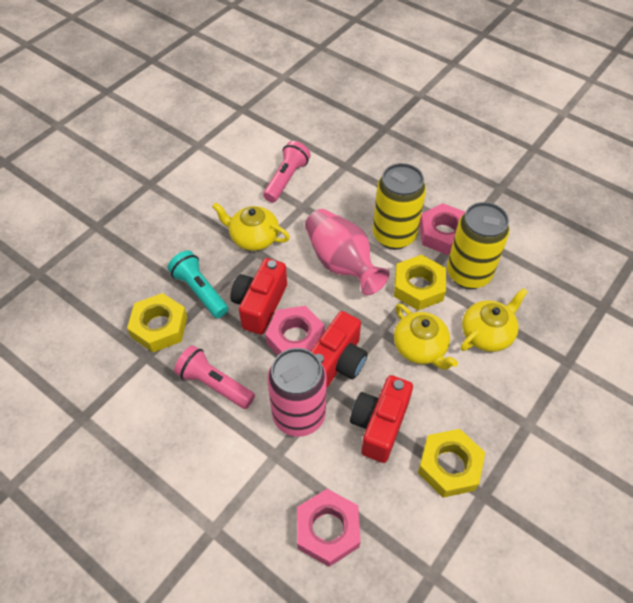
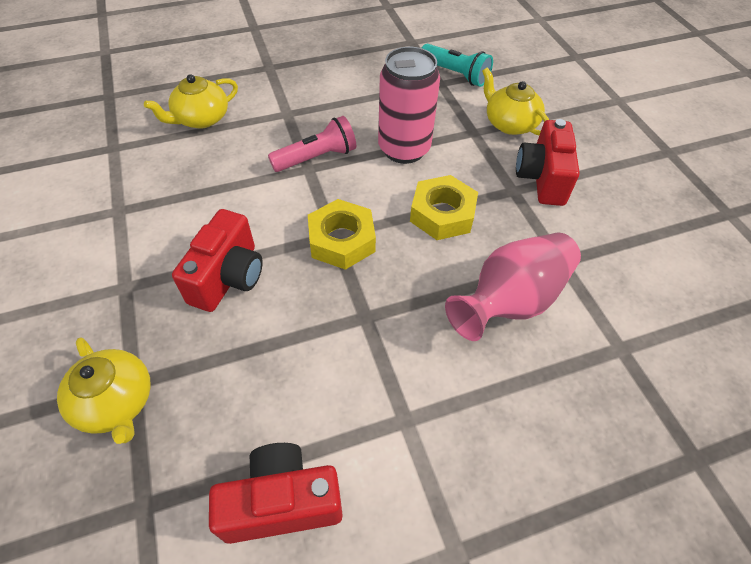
pink flashlight: [174,345,255,409] [263,141,311,203] = 2 -> [268,116,356,172] = 1
pink nut: [265,306,325,355] [297,489,361,567] [419,203,466,255] = 3 -> none = 0
yellow can: [373,163,426,249] [447,202,510,289] = 2 -> none = 0
yellow nut: [127,293,187,352] [394,255,446,311] [418,429,485,498] = 3 -> [308,199,376,270] [410,175,478,240] = 2

